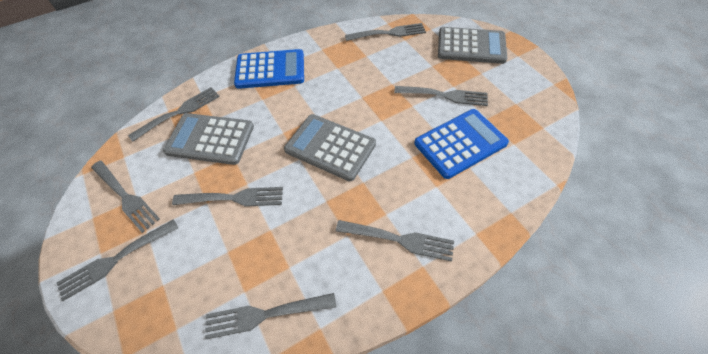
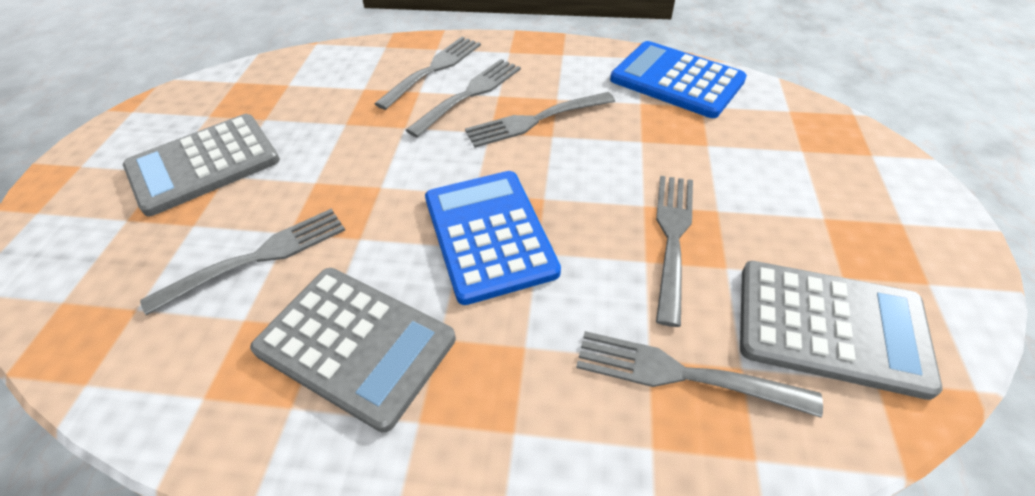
grey fork: [56,219,178,301] [91,161,160,233] [128,87,220,141] [172,187,283,207] [205,293,336,339] [336,220,454,262] [345,23,426,41] [394,86,488,106] = 8 -> [140,209,345,315] [374,37,481,110] [406,59,521,137] [465,92,615,148] [576,331,823,418] [656,176,693,327] = 6

